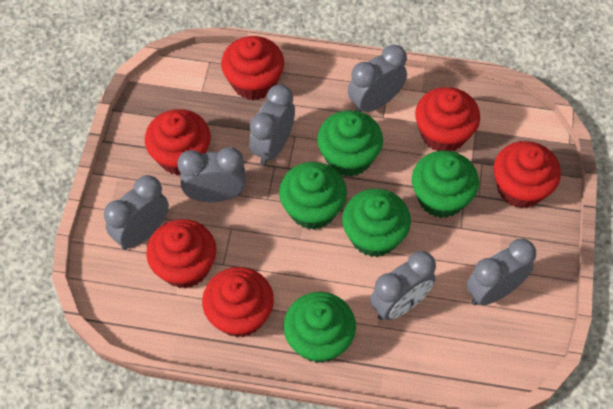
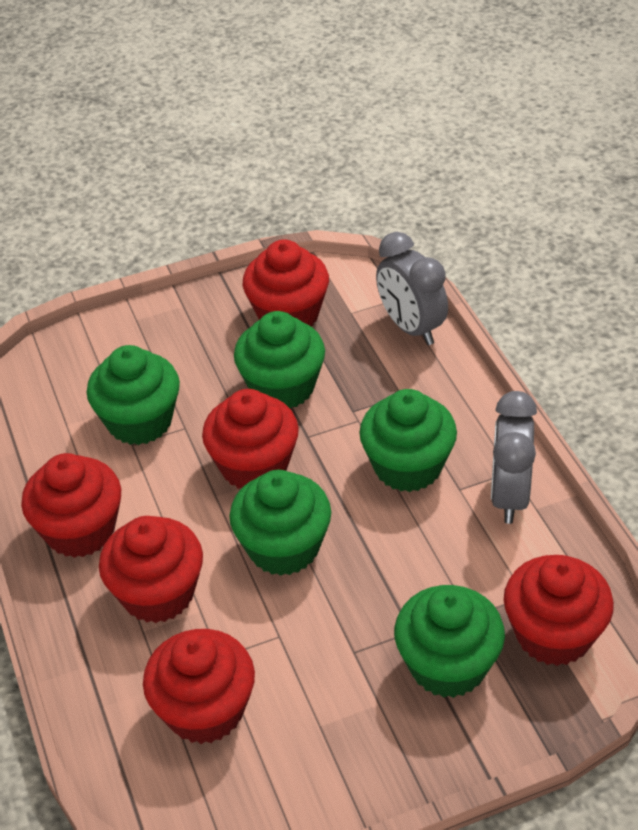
grey clock: [104,175,169,250] [177,147,246,202] [249,85,295,165] [348,45,407,112] [370,251,436,320] [466,239,536,305] = 6 -> [376,232,448,345] [491,391,537,524] = 2

